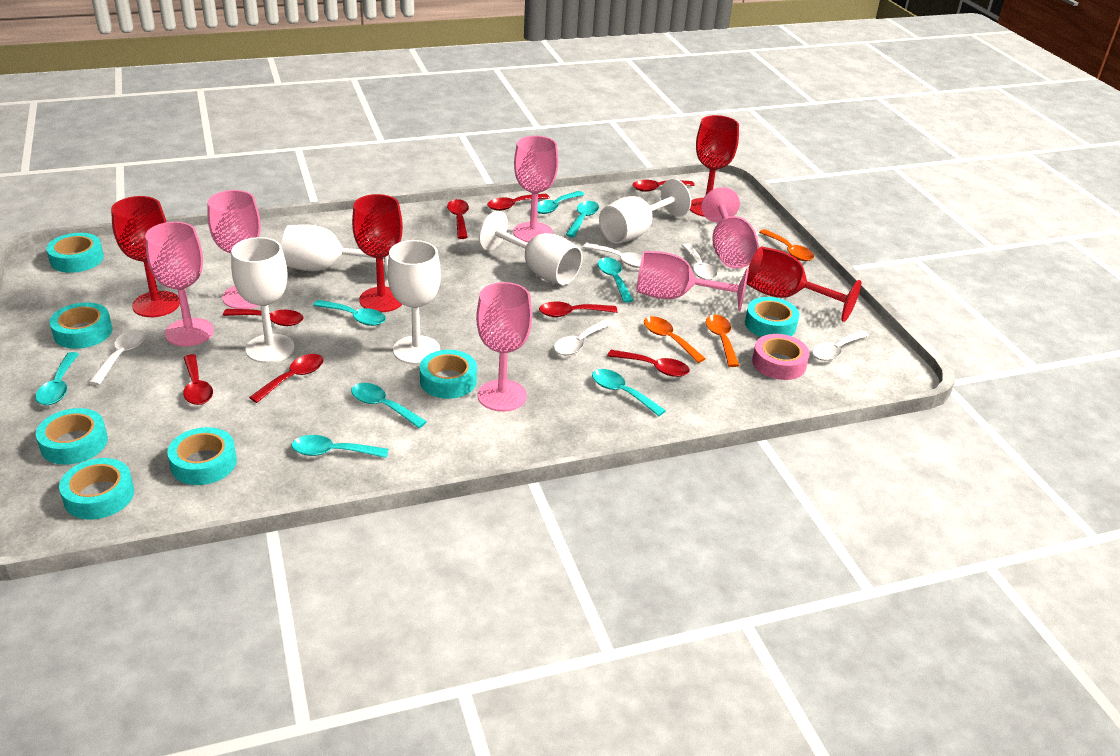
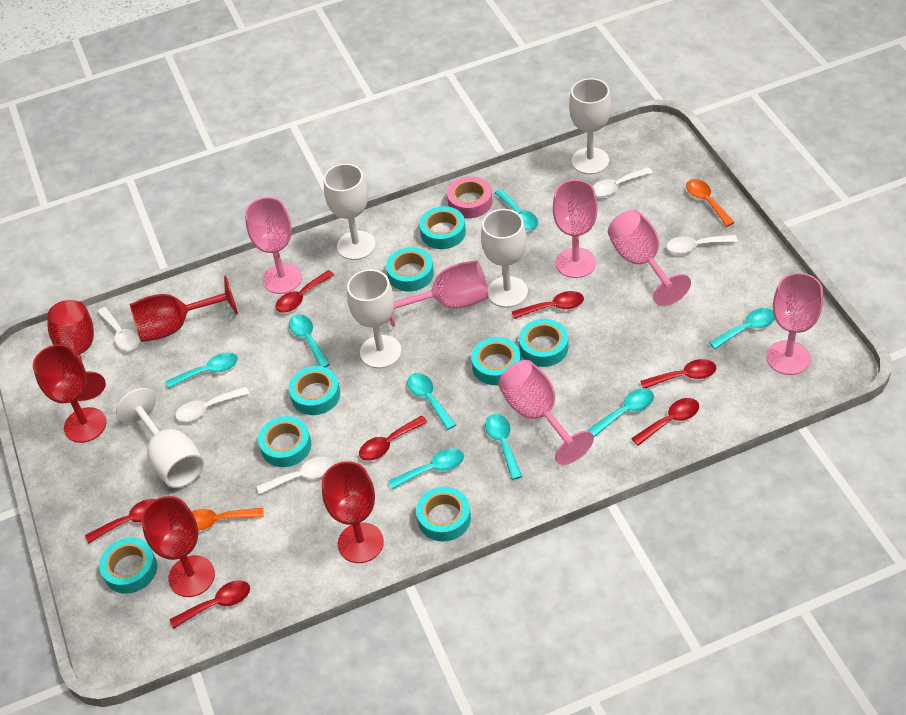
orange spoon: [644,316,706,363] [706,315,740,367] [759,229,814,261] = 3 -> [192,508,264,531] [686,179,735,226] = 2
red goblet: [111,196,180,317] [352,194,403,312] [690,115,739,217] [746,247,861,322] = 4 -> [33,344,107,443] [47,300,106,401] [130,275,238,342] [141,496,215,597] [322,461,384,563] = 5
red spoon: [183,354,213,405] [223,309,304,326] [249,354,324,403] [447,199,469,239] [487,194,550,211] [539,302,617,317] [607,350,690,377] [632,180,695,192] = 8 -> [85,499,156,544] [170,580,250,629] [275,270,334,312] [359,416,427,461] [512,291,584,319] [631,398,699,446] [640,359,717,388] = 7
turquoise tape: [36,408,108,465] [46,233,104,273] [49,302,112,349] [59,458,134,520] [167,427,237,485] [420,350,477,399] [745,297,799,337] = 7 -> [99,538,157,594] [258,416,311,467] [289,366,340,415] [386,247,434,292] [416,487,471,542] [419,206,466,249] [471,337,521,385] [519,319,568,367] = 8

